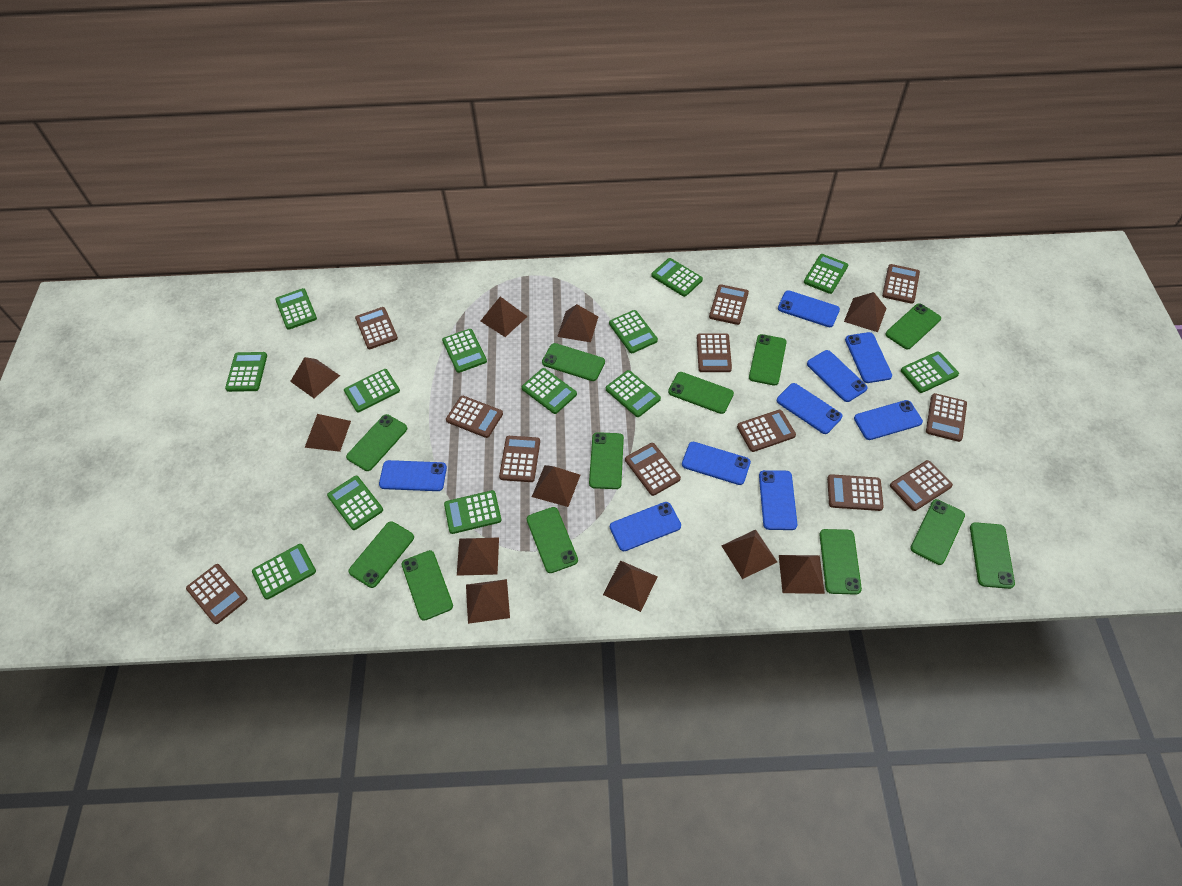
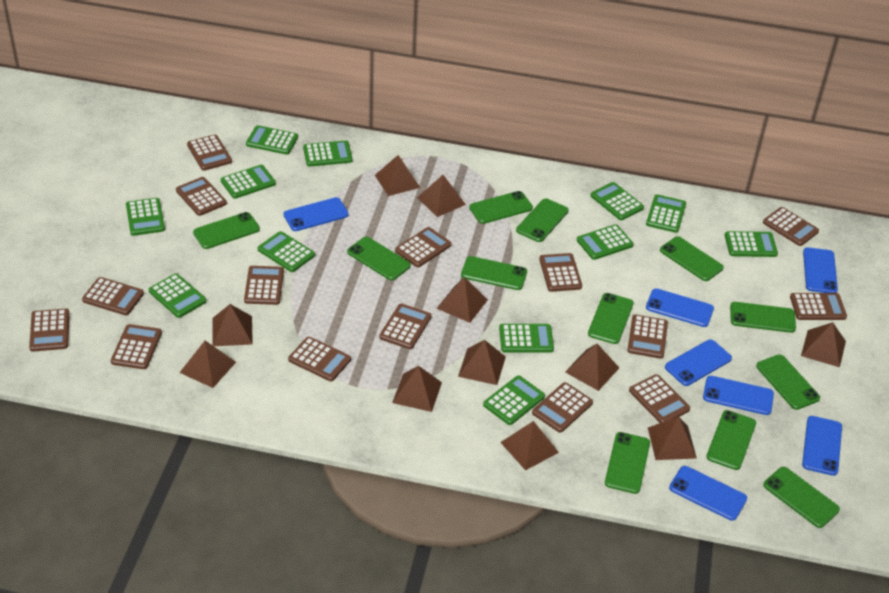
blue phone: [379,460,447,491] [610,502,681,551] [682,442,751,485] [759,470,797,530] [777,383,842,434] [778,290,840,327] [807,350,868,402] [845,332,892,383] [854,400,923,440] = 9 -> [283,197,349,231] [646,288,714,327] [665,340,732,386] [669,466,747,521] [703,376,774,415] [802,416,842,476] [803,247,838,293] = 7
brown calculator: [186,564,248,624] [355,307,398,349] [446,396,503,438] [499,436,540,482] [625,443,681,496] [697,333,732,372] [709,284,749,325] [737,410,796,452] [827,474,884,511] [882,264,920,304] [890,460,953,511] [926,393,967,442] = 12 -> [29,309,70,352] [82,277,144,315] [111,324,162,369] [176,177,227,216] [187,134,232,171] [244,266,284,305] [288,337,351,381] [379,303,432,349] [395,227,451,267] [532,382,593,433] [539,253,582,292] [627,315,668,359] [629,374,690,423] [763,207,819,246] [790,293,847,320] = 15
green calculator: [225,352,267,392] [252,544,316,600] [275,288,317,330] [327,475,383,530] [344,369,400,413] [442,329,487,373] [444,490,501,534] [522,368,577,414] [606,370,661,417] [609,310,658,353] [651,258,703,297] [804,254,848,294] [901,351,959,393] = 13 -> [126,198,165,236] [149,273,206,318] [221,165,276,199] [246,125,298,155] [258,231,315,272] [303,140,352,166] [483,376,545,425] [499,324,554,352] [577,224,633,260] [590,182,644,220] [646,194,686,233] [725,231,778,257] = 12

